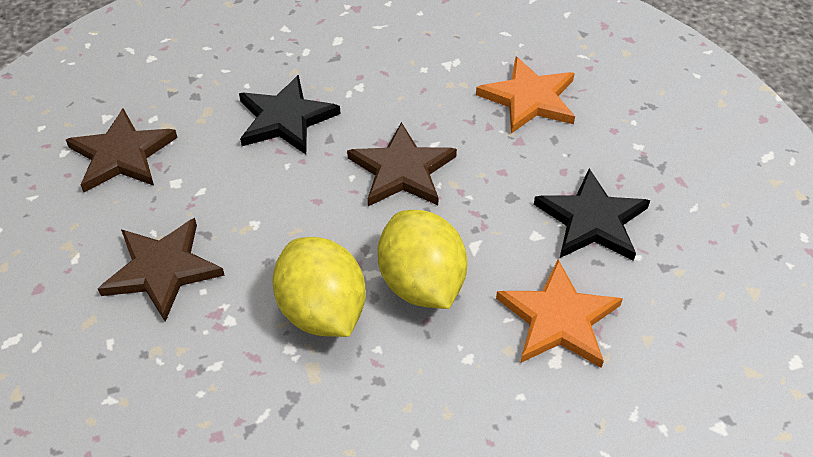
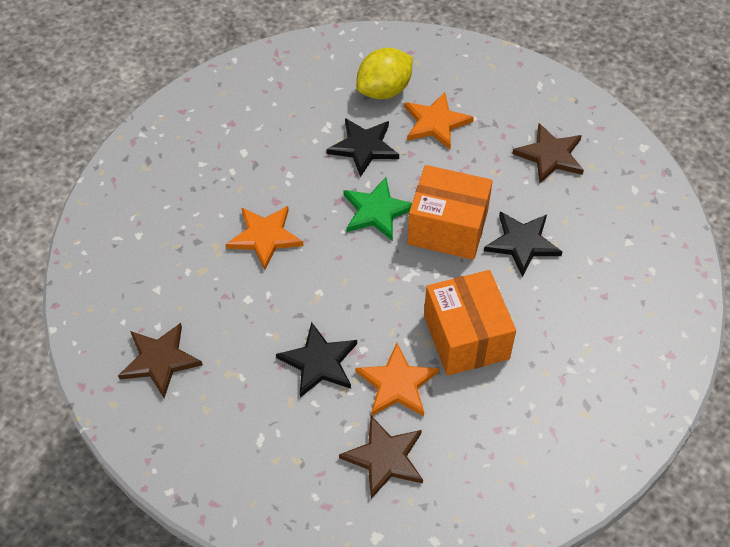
black star: [239,75,341,154] [534,169,650,261] = 2 -> [276,322,357,398] [327,118,399,177] [484,211,562,277] = 3
green star: none = 0 -> [344,177,412,241] = 1
orange box: none = 0 -> [407,165,493,260] [424,270,516,376] = 2
orange star: [476,56,575,134] [496,260,623,368] = 2 -> [226,206,303,270] [356,343,439,416] [404,92,474,149] = 3
yellow lemon: [273,237,366,337] [378,210,467,309] = 2 -> [356,48,413,99] = 1

